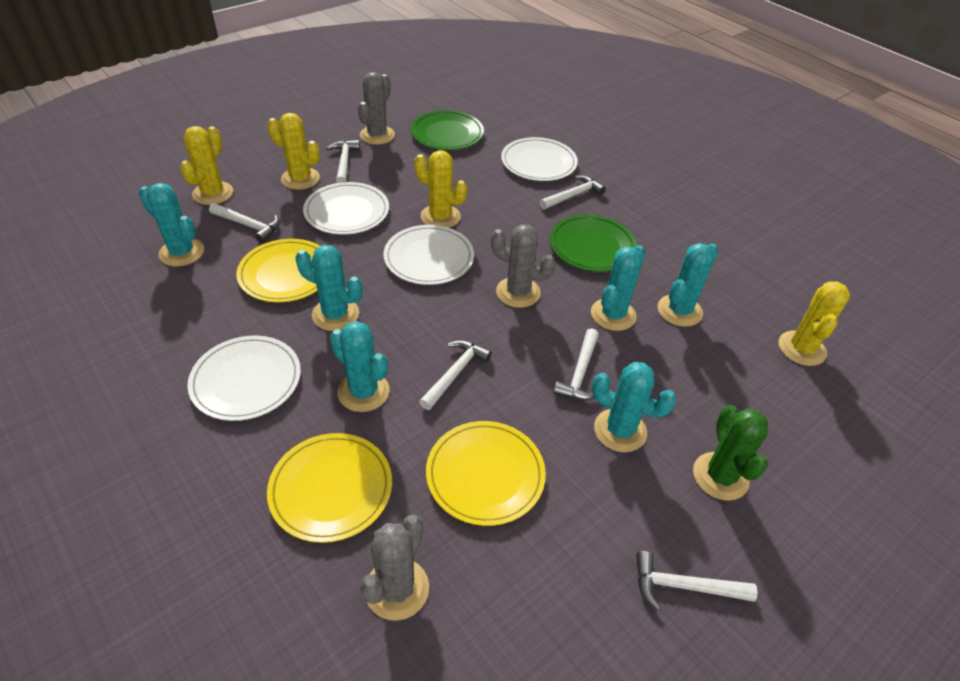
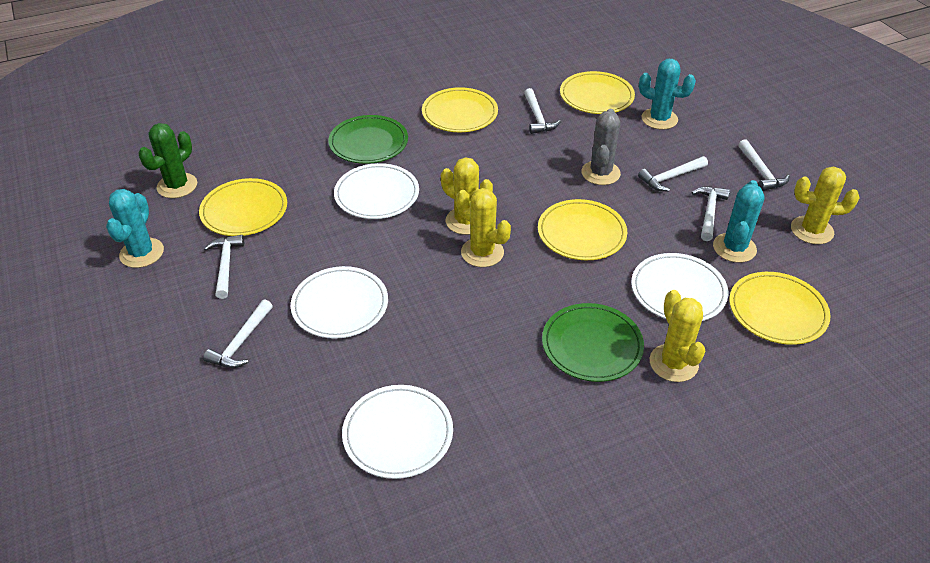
grey cactus: [358,72,395,145] [360,515,429,621] [491,224,556,308] = 3 -> [581,109,621,185] = 1
turquoise cactus: [139,183,204,266] [295,245,363,331] [330,321,390,412] [591,245,646,331] [592,362,677,452] [658,243,718,327] = 6 -> [106,189,164,268] [639,59,696,130] [713,180,765,263] = 3
yellow plate: [236,239,320,302] [267,433,392,543] [426,421,546,526] = 3 -> [199,178,287,236] [422,87,498,132] [538,199,627,260] [560,71,635,114] [729,272,831,345] = 5

